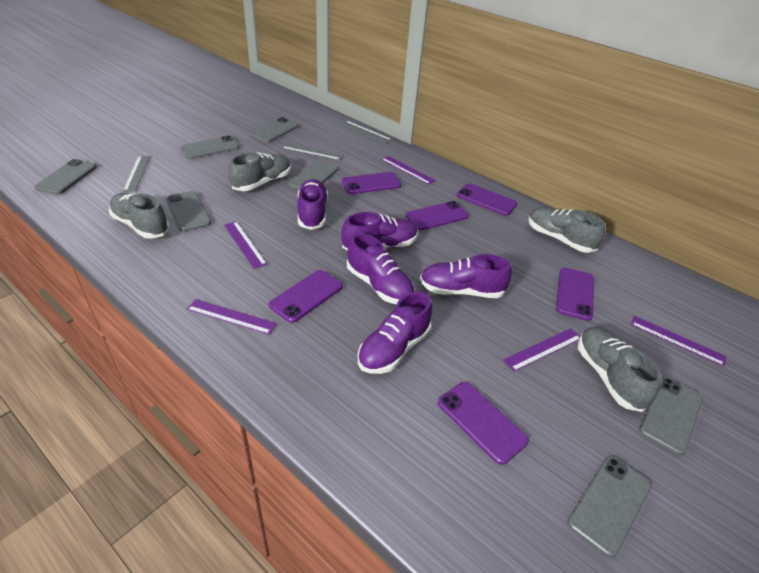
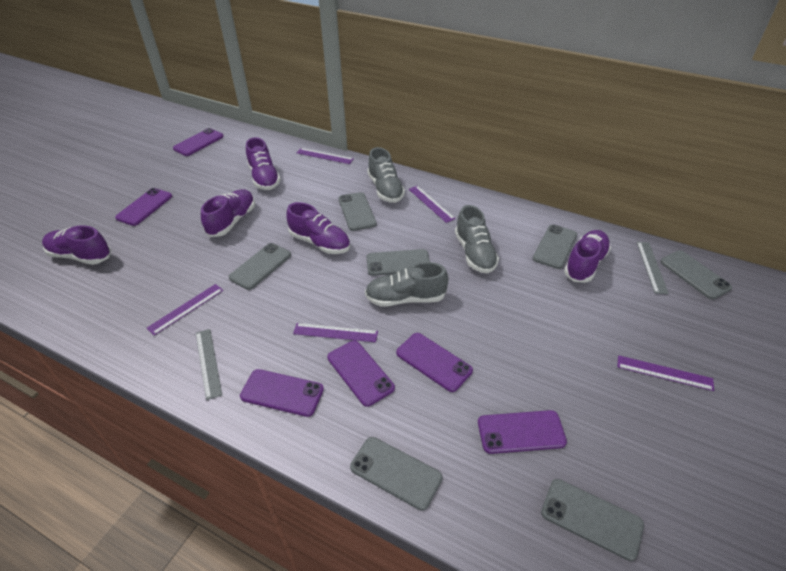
grey ruler: [123,156,150,192] [282,143,343,160] [341,121,392,143] = 3 -> [196,329,222,400] [637,242,669,294] = 2
grey shoe: [109,193,170,239] [229,152,291,191] [528,207,605,253] [578,327,662,412] = 4 -> [365,262,448,307] [367,147,405,203] [455,205,499,273] = 3

